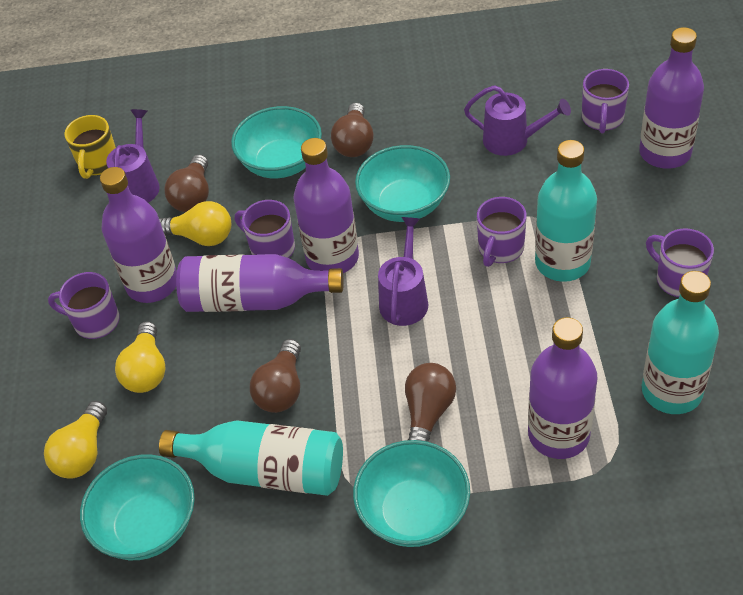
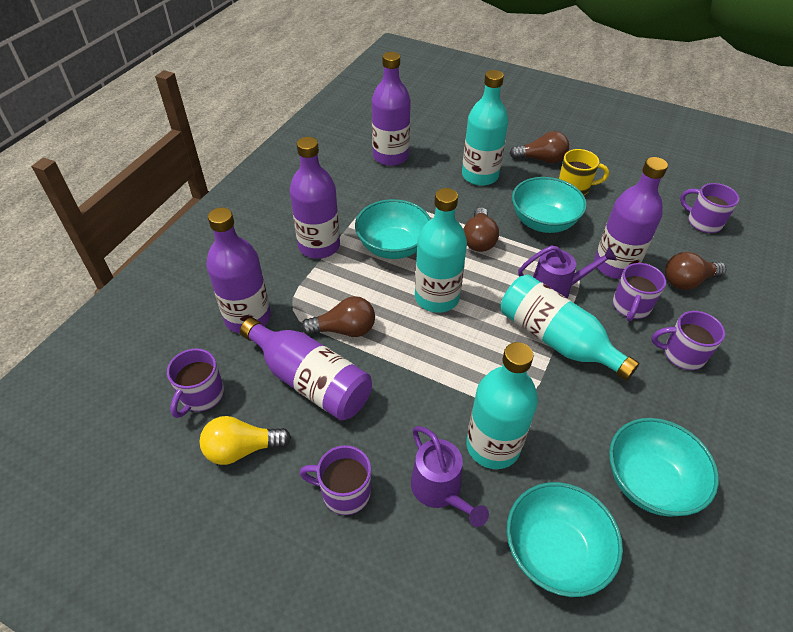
purple watering can: [106,109,160,203] [378,217,428,326] [464,85,571,156] = 3 -> [411,426,489,527] [518,245,617,299] = 2
turquoise bottle: [159,420,343,496] [535,140,597,282] [642,271,719,414] = 3 -> [415,188,467,313] [462,70,508,186] [466,342,538,469] [501,274,639,381] = 4
yellow light bulb: [44,401,107,479] [115,322,166,393] [159,201,231,246] = 3 -> [199,416,291,465] = 1

